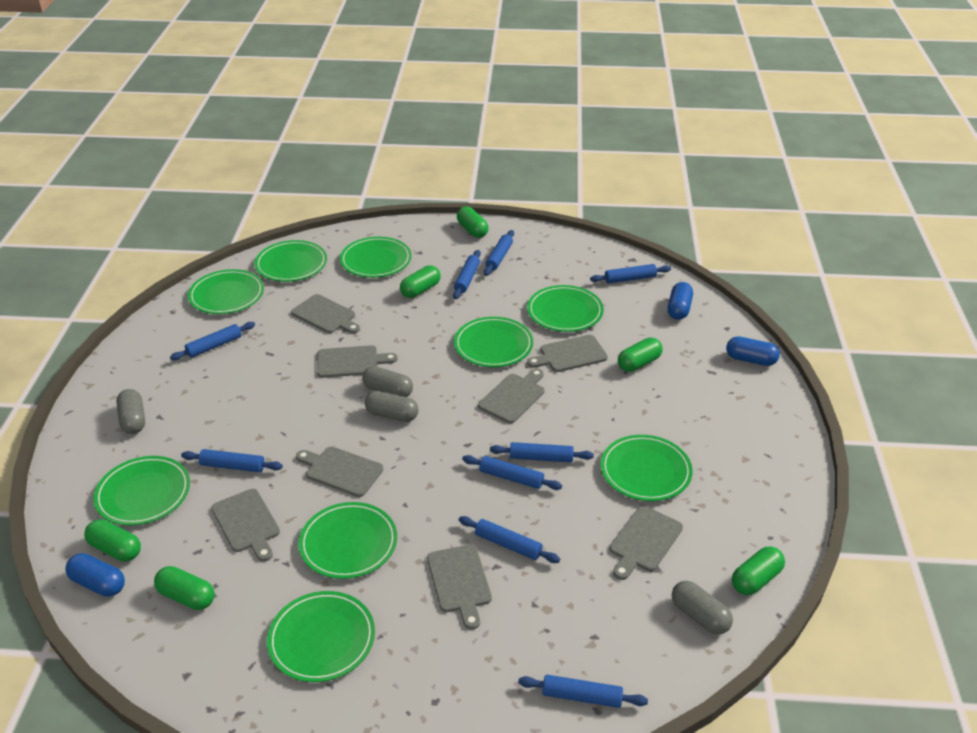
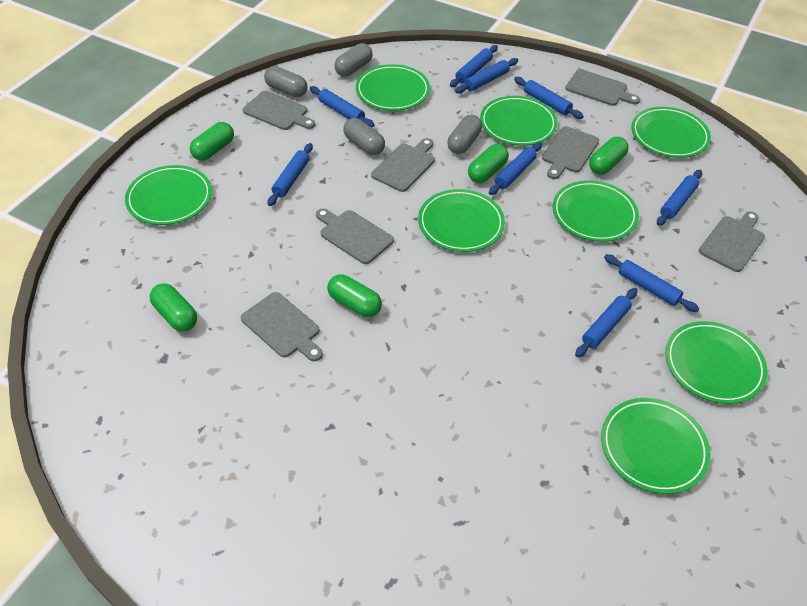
blue capsule: [66,553,125,597] [668,282,693,320] [726,336,780,366] = 3 -> none = 0
green capsule: [84,519,141,561] [154,566,215,610] [400,265,441,298] [457,207,489,238] [618,337,663,372] [732,546,785,595] = 6 -> [150,283,197,332] [190,122,234,161] [327,274,382,317] [468,144,509,183] [589,137,629,175] = 5
green plate: [94,456,190,525] [188,269,264,314] [255,240,327,282] [267,591,375,682] [299,502,397,579] [340,237,412,278] [454,317,533,367] [527,285,604,332] [601,435,693,501] = 9 -> [125,165,212,225] [356,64,430,111] [418,189,505,252] [480,96,558,146] [553,180,639,242] [601,398,711,494] [631,107,711,158] [665,321,768,404] = 8
grey cutting board: [211,489,280,561] [291,294,360,333] [296,446,383,497] [317,345,398,378] [427,545,492,630] [478,369,544,423] [527,335,608,372] [609,506,683,580] = 8 -> [241,292,323,362] [243,91,315,130] [316,208,394,264] [371,138,435,192] [542,126,599,179] [565,69,640,106] [699,211,765,272] = 7

